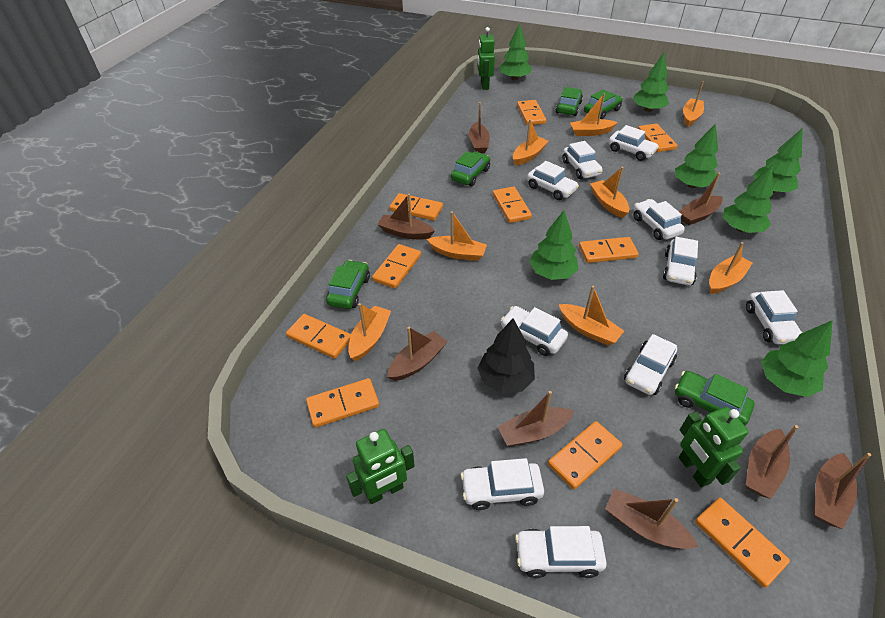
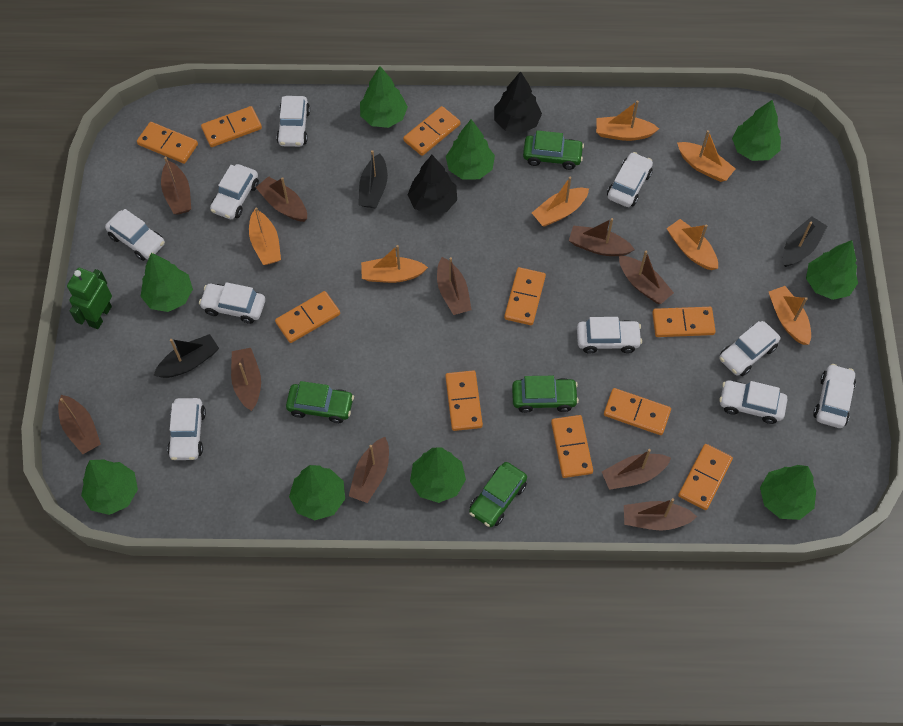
black boat: none = 0 -> [154,334,219,378] [359,150,388,208] [783,216,827,267] = 3
black tree: [477,318,535,394] = 1 -> [408,155,457,215] [494,71,542,133] = 2
brown boat: [377,194,435,239] [387,327,448,381] [469,102,490,153] [498,391,574,447] [605,489,699,549] [679,173,722,225] [746,425,799,499] [814,453,871,529] = 8 -> [58,395,101,454] [161,157,191,215] [231,348,261,411] [256,176,307,222] [349,437,389,503] [437,257,472,315] [569,218,635,256] [602,449,671,490] [619,251,674,304] [624,498,697,531] = 10
green car: [326,260,370,309] [451,151,490,186] [556,87,583,116] [584,90,623,119] [675,371,755,425] = 5 -> [286,381,354,423] [469,462,527,527] [512,376,579,413] [523,130,584,170] = 4
green robot: [346,429,415,504] [477,27,495,90] [679,407,749,487] = 3 -> [67,268,112,329] = 1
green tree: [500,23,532,80] [529,210,578,280] [633,53,669,112] [675,123,718,188] [722,166,773,233] [753,128,803,193] [761,320,833,397] = 7 -> [81,459,138,515] [141,253,193,312] [289,465,345,520] [360,66,408,128] [410,448,466,503] [446,119,495,180] [732,100,781,161] [760,465,816,520] [806,240,858,300] = 9
orange boat: [348,303,391,361] [427,211,487,261] [513,119,548,166] [559,286,624,345] [570,94,618,136] [590,167,629,218] [683,81,704,127] [709,242,752,294] = 8 -> [249,207,281,265] [361,245,428,283] [532,177,589,227] [596,100,659,141] [666,219,718,270] [677,130,736,182] [769,286,811,345] = 7

